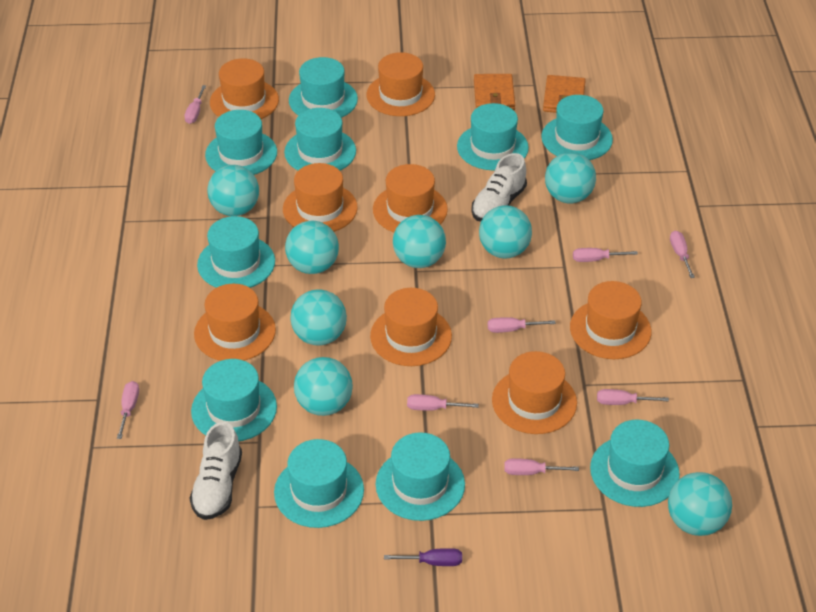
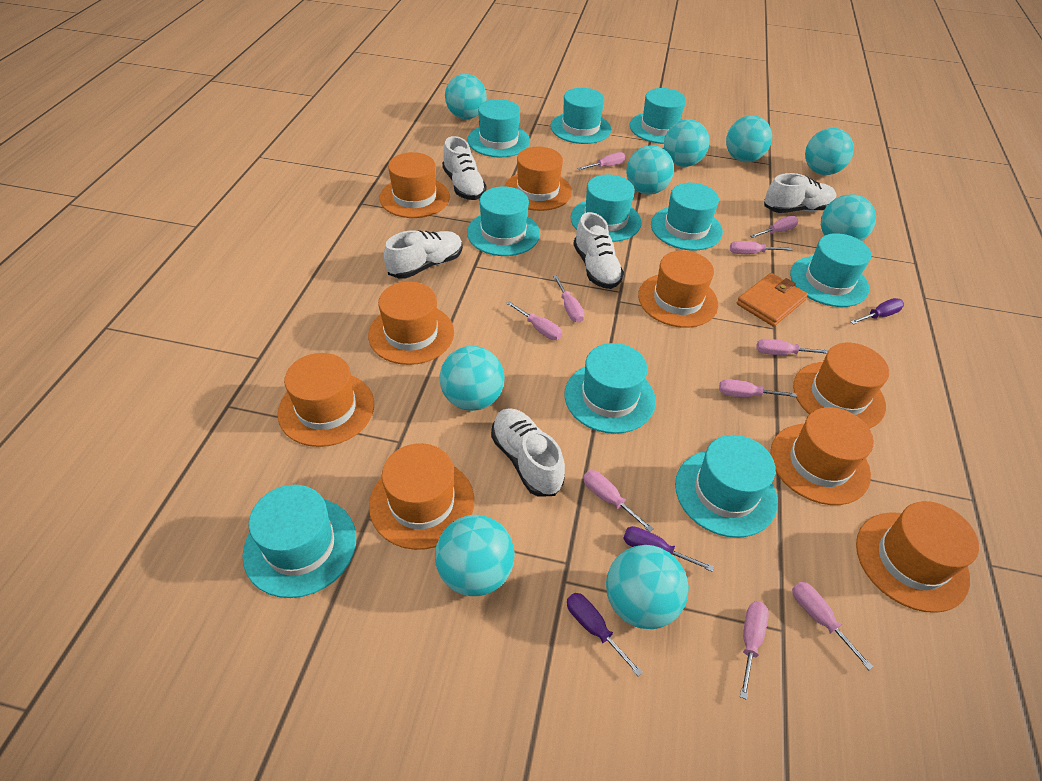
orange hat: [194,284,276,361] [210,58,279,119] [283,163,358,232] [367,52,435,116] [370,288,452,366] [373,164,448,232] [492,351,577,434] [570,281,651,359] = 8 -> [278,353,374,447] [368,281,454,365] [369,443,474,550] [379,152,450,218] [504,147,572,211] [638,251,718,328] [770,407,874,505] [793,343,889,429] [856,501,979,613] = 9
orange wallet: [474,74,515,110] [543,75,586,113] = 2 -> [737,273,808,327] = 1
pink screwdriver: [117,381,139,439] [184,85,206,124] [407,394,479,411] [488,317,556,333] [504,458,579,475] [573,248,638,262] [597,389,669,405] [670,231,695,278] = 8 -> [506,301,562,340] [553,275,584,323] [577,152,626,170] [583,470,654,532] [719,379,797,397] [730,241,792,254] [740,601,769,700] [750,216,799,238] [756,339,829,355] [792,582,873,670] = 10
purple screwdriver: [384,548,462,566] = 1 -> [567,593,643,676] [623,526,714,572] [850,298,904,325] = 3
turquoise ball: [207,165,259,216] [285,221,339,274] [290,289,347,345] [294,357,353,416] [393,215,446,268] [479,205,532,259] [545,152,596,203] [668,472,732,536] = 8 -> [435,515,515,596] [440,346,505,411] [445,74,487,119] [606,545,689,629] [626,145,674,195] [664,119,710,167] [726,115,772,162] [805,128,854,175] [821,194,876,241] = 9
white shoe: [190,422,242,520] [471,153,527,222] = 2 -> [384,230,463,279] [442,136,486,200] [491,408,565,496] [573,212,624,289] [764,173,836,213] = 5

